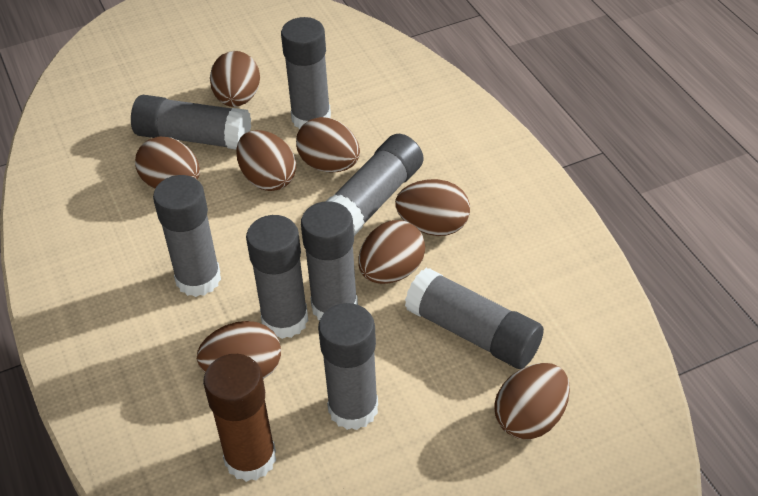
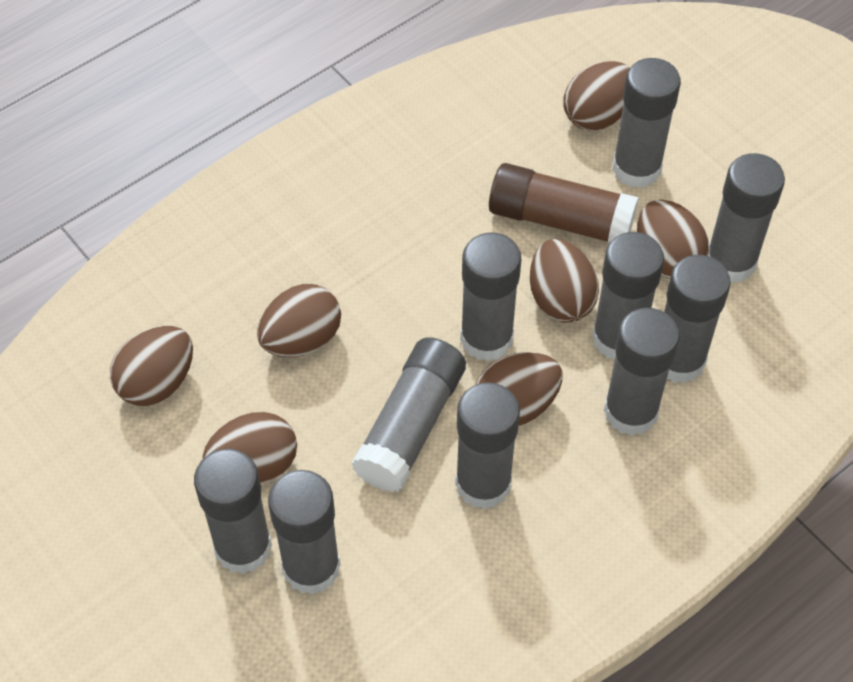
brown egg: [135,136,200,189] [197,321,281,379] [210,51,260,107] [236,130,296,191] [296,117,360,172] [358,220,425,284] [395,179,470,236] [494,363,570,439] = 8 -> [110,326,193,406] [202,412,297,484] [257,284,341,357] [476,352,562,425] [530,239,599,323] [564,61,630,131] [637,199,709,279] = 7
grey glue stick: [131,95,251,149] [153,175,221,297] [246,215,308,339] [281,17,331,130] [301,201,358,320] [318,303,378,430] [327,134,423,236] [405,268,544,369] = 8 -> [194,449,272,574] [268,470,340,595] [351,337,466,492] [455,382,520,509] [460,232,521,362] [592,232,664,359] [604,308,680,436] [612,58,681,188] [664,255,731,383] [708,153,785,283] = 10

